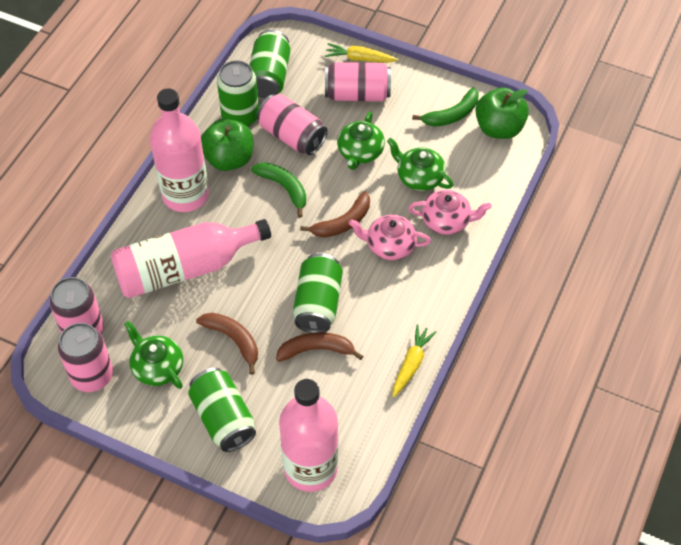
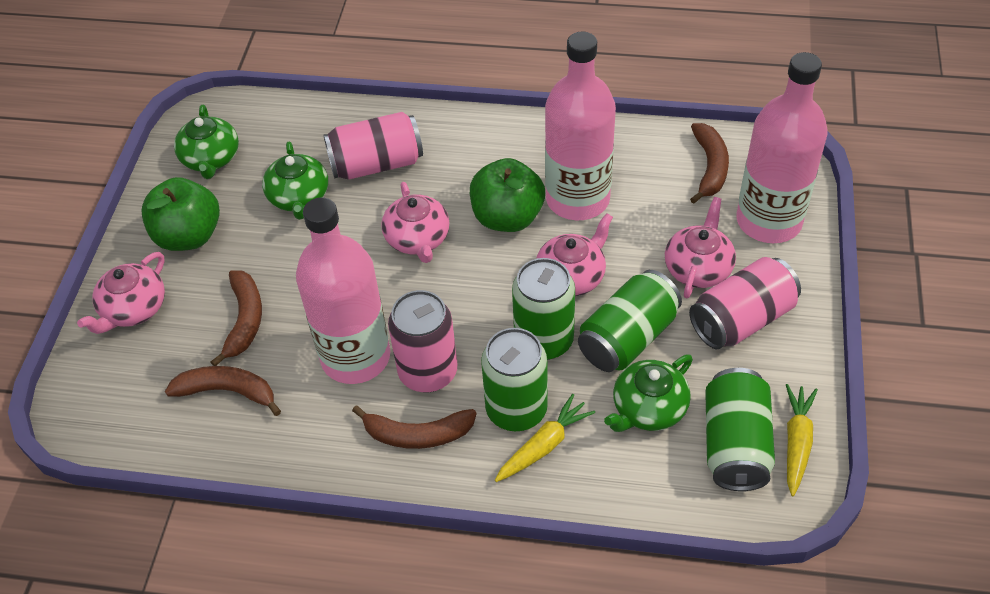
brown banana: [196,313,258,375] [276,332,363,362] [300,192,370,238] = 3 -> [165,366,281,416] [211,270,262,366] [352,405,477,449] [690,123,729,204] = 4
green banana: [251,162,306,218] [412,87,479,127] = 2 -> none = 0
pink can: [50,277,104,334] [58,323,113,392] [257,94,328,155] [325,62,391,101] = 4 -> [323,112,423,180] [388,290,457,392] [689,257,801,349] = 3
pink teapot: [349,215,431,260] [408,190,492,235] = 2 -> [77,252,165,334] [381,182,449,263] [536,213,613,296] [665,197,736,298] = 4

